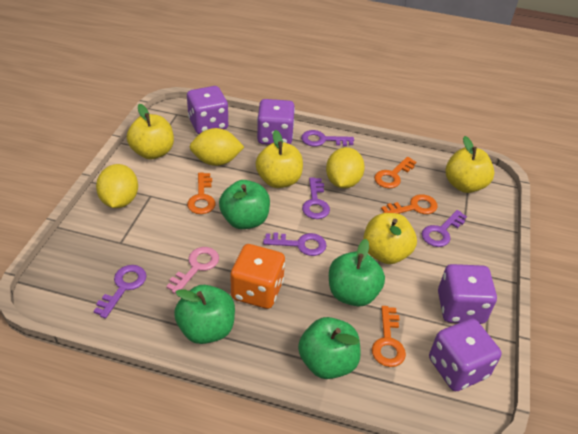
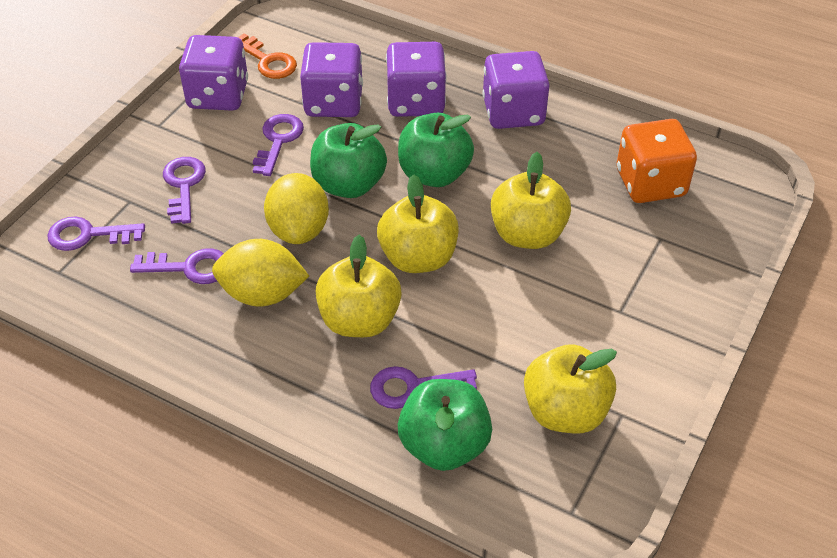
green apple: [174,285,235,344] [219,180,270,229] [298,317,361,379] [329,239,385,307] = 4 -> [310,123,387,198] [398,113,474,187] [398,379,492,471] = 3
orange key: [187,173,215,214] [372,306,406,367] [374,156,416,188] [381,194,438,214] = 4 -> [238,33,297,79] = 1
pink key: [166,247,219,295] = 1 -> none = 0
yellow lemon: [96,164,138,208] [190,128,244,166] [326,147,365,189] = 3 -> [212,239,309,306] [264,173,329,244] = 2

